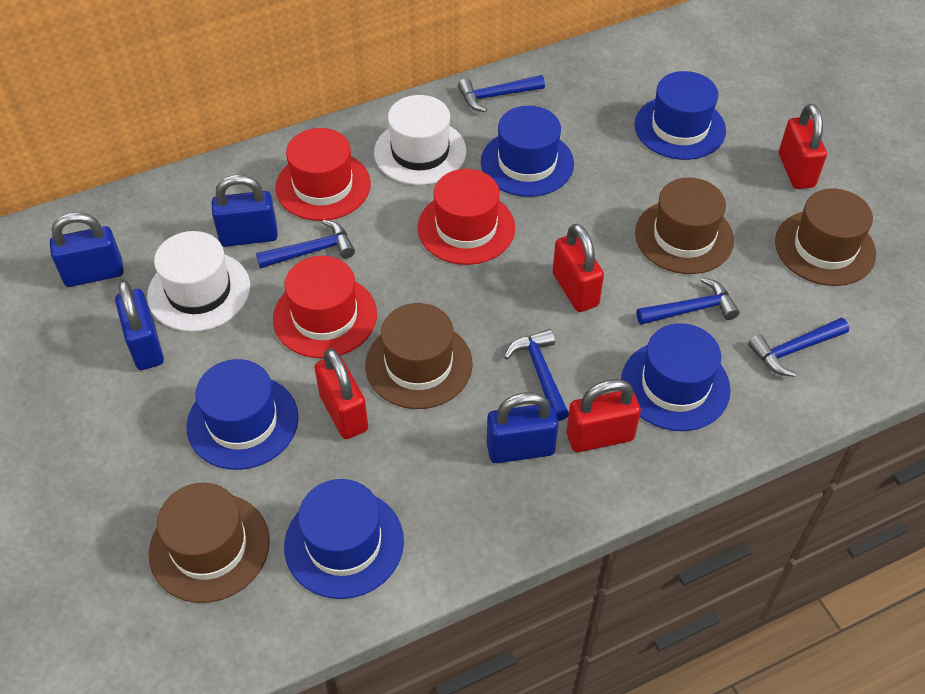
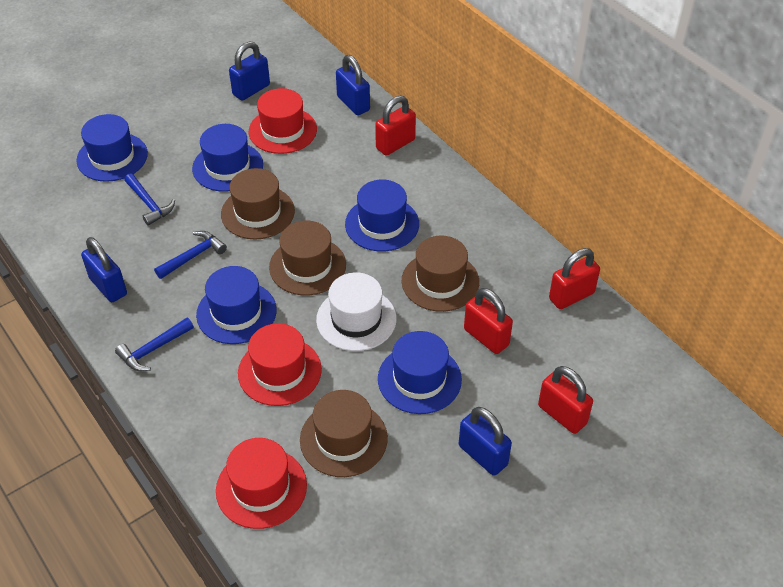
blue hammer: [256,220,355,268] [458,75,545,112] [504,329,569,421] [636,277,739,325] [748,318,849,377] = 5 -> [115,318,194,371] [124,173,175,226] [154,231,227,279] = 3
white hat: [147,231,250,332] [374,95,467,185] = 2 -> [316,272,396,351] = 1

